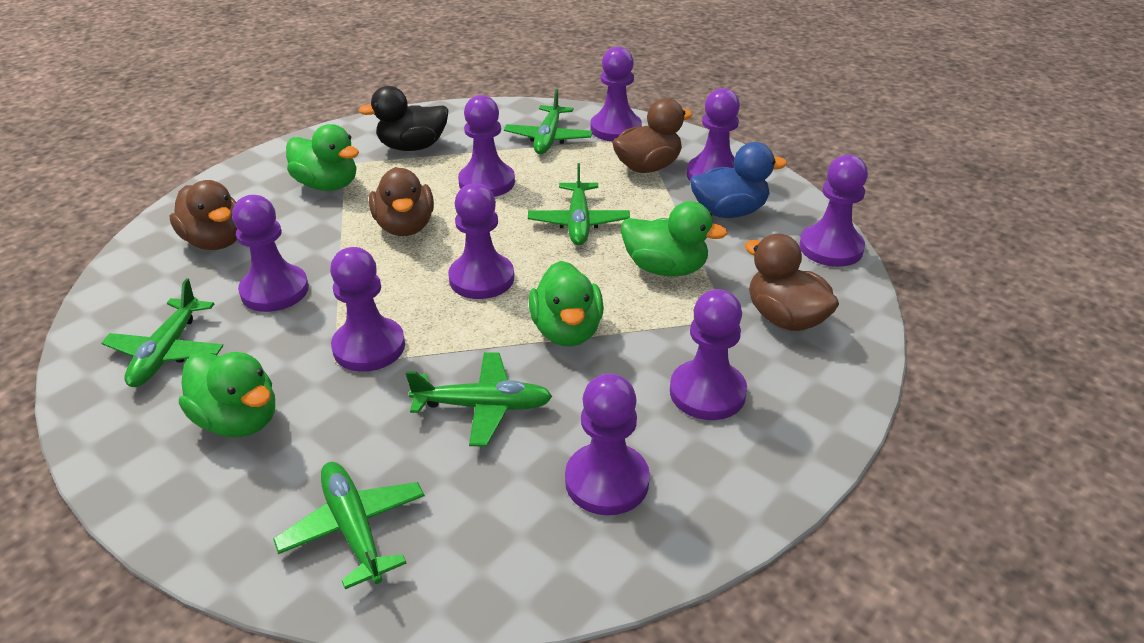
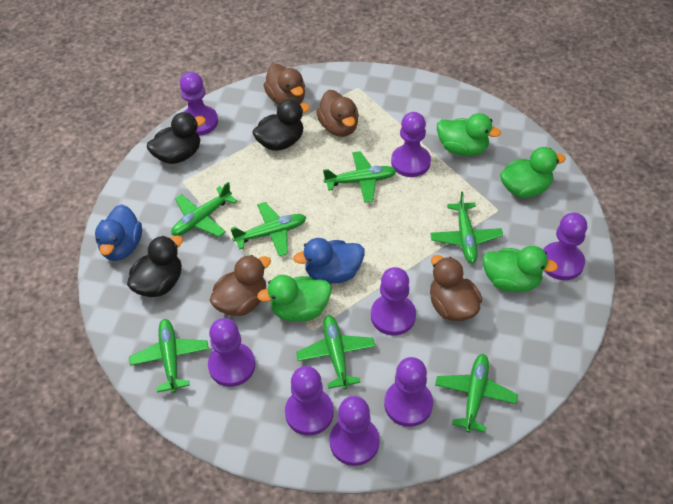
black duck: [358,86,449,151] = 1 -> [127,235,183,297] [147,112,206,164] [252,99,310,151] = 3
blue duck: [690,142,787,218] = 1 -> [95,204,142,261] [293,238,365,284] = 2
green plane: [102,278,223,387] [273,462,425,589] [405,352,553,447] [504,89,593,154] [528,163,630,245] = 5 -> [129,319,209,393] [171,182,237,237] [230,202,306,256] [296,315,375,390] [323,151,396,203] [430,192,503,263] [435,354,518,433] = 7
purple pawn: [232,195,309,312] [330,247,405,372] [448,183,514,299] [458,95,515,197] [565,373,650,515] [590,46,642,141] [670,289,747,420] [687,88,740,180] [800,155,868,267] = 9 -> [180,72,218,136] [208,318,255,387] [285,366,334,436] [329,396,379,466] [371,267,416,336] [384,357,433,427] [391,112,431,177] [543,213,587,280] = 8

